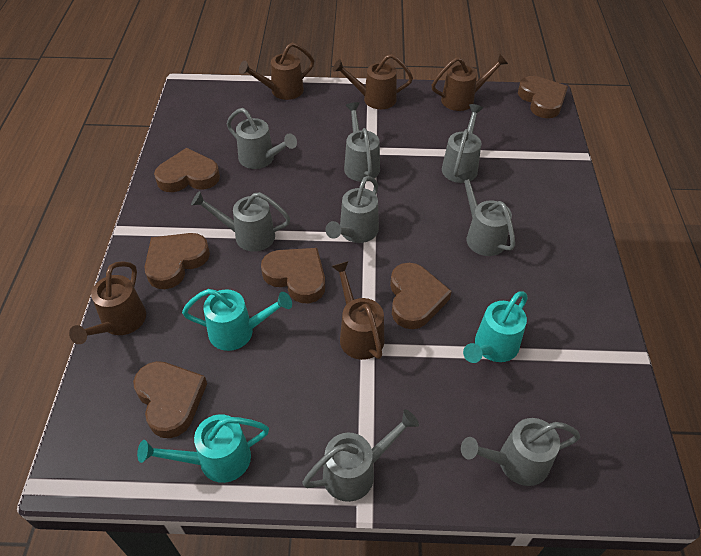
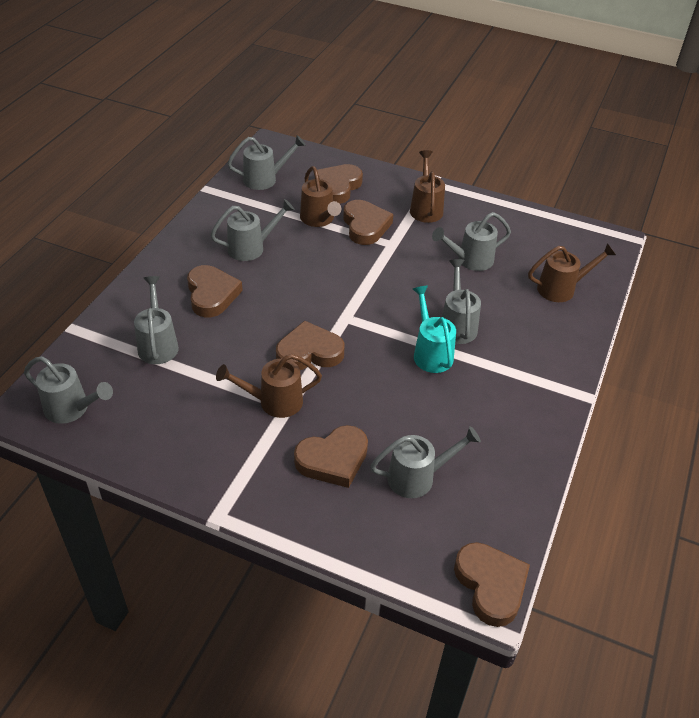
brown watering can: [69,261,146,344] [239,43,314,100] [331,261,384,360] [333,54,413,109] [432,54,508,111] = 5 -> [216,354,322,418] [300,166,341,227] [410,150,445,223] [528,243,616,302] = 4
grey watering can: [191,191,290,252] [227,108,297,169] [302,409,419,502] [325,176,379,243] [344,102,380,182] [442,104,483,183] [458,171,515,256] [461,418,580,486] = 8 -> [24,356,113,424] [134,276,179,364] [211,199,295,261] [228,135,306,190] [370,426,481,498] [432,212,511,271] [442,259,481,344] = 7
turquoise watering can: [137,414,269,483] [182,289,292,351] [463,291,527,363] = 3 -> [413,286,456,373] = 1

